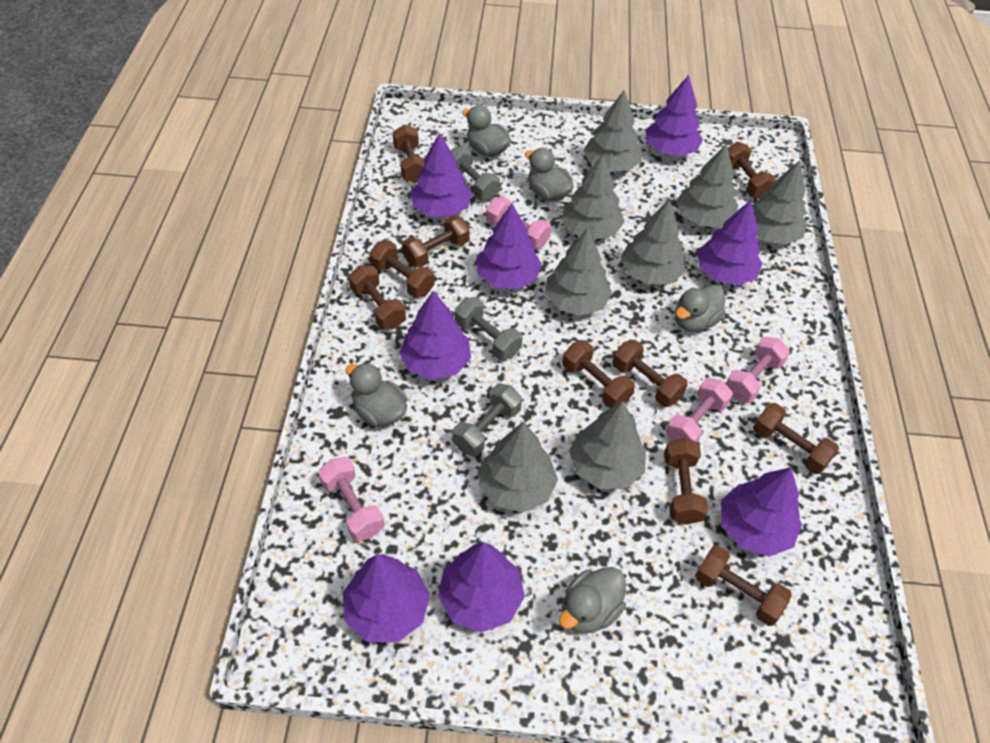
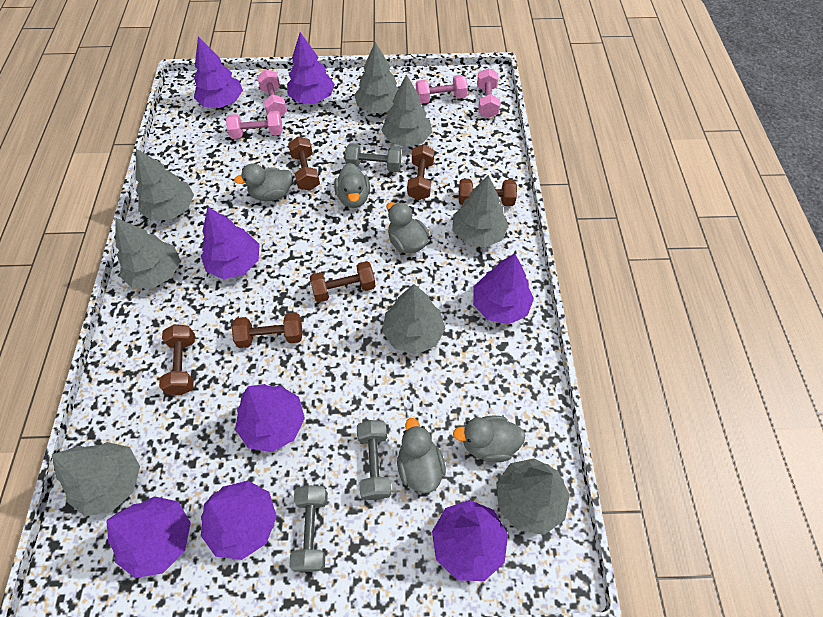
brown dumbbell: [348,265,406,329] [369,240,435,298] [393,124,425,183] [402,215,470,268] [562,340,635,408] [613,340,688,407] [664,438,708,524] [695,545,792,626] [728,142,776,199] [753,403,839,474] = 10 -> [159,324,195,395] [232,312,303,348] [288,137,320,191] [310,261,376,302] [407,144,434,200] [459,179,517,206] = 6

